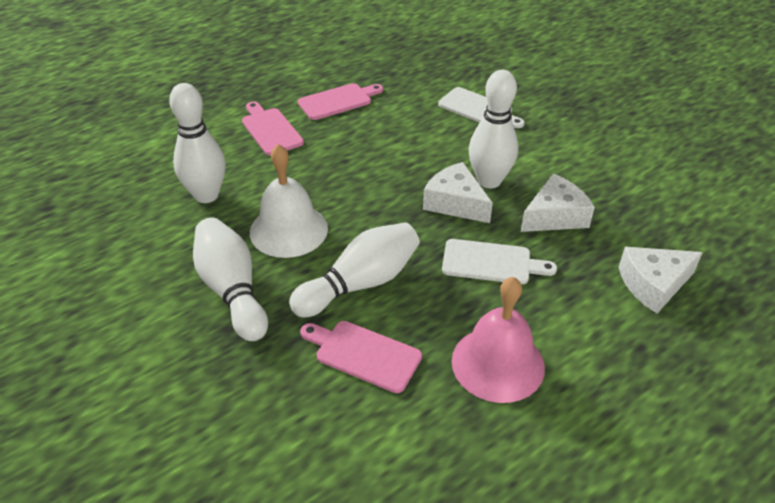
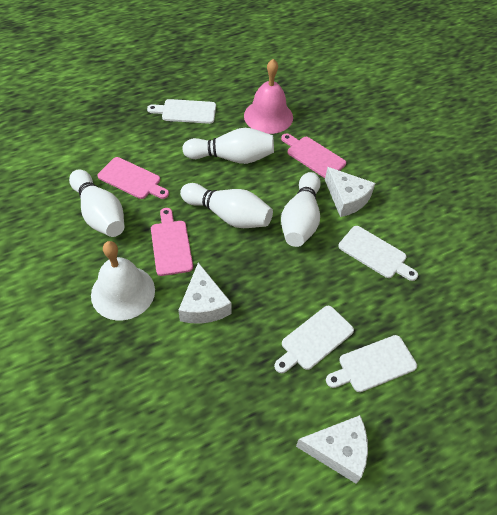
white cutting board: [438,87,525,128] [442,239,557,284] = 2 -> [147,99,216,124] [274,306,354,373] [326,335,417,392] [338,226,418,281] = 4

